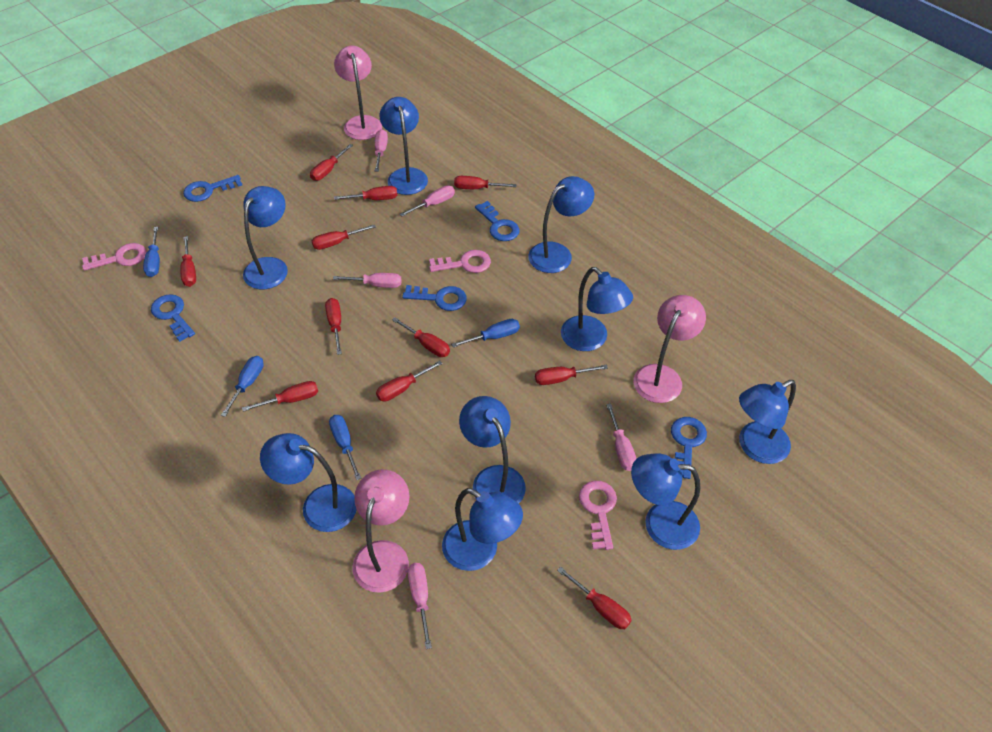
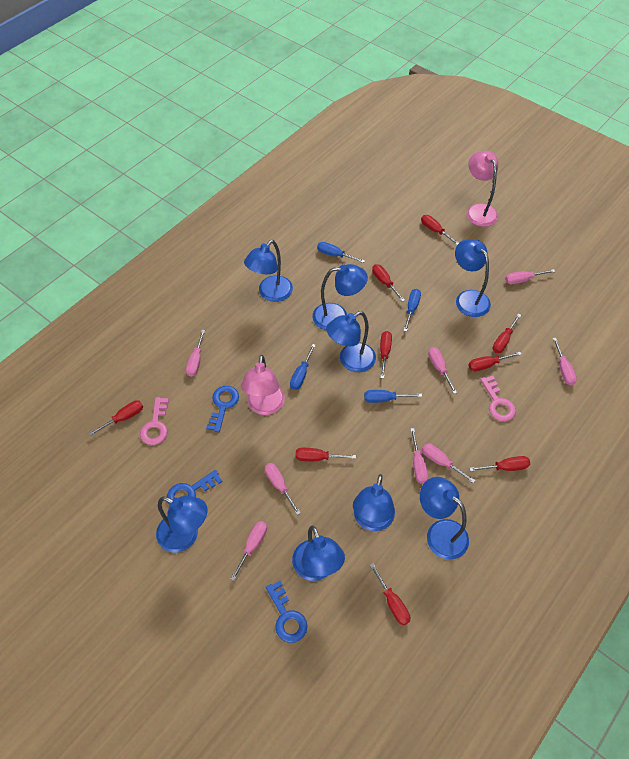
blue key: [151,294,195,342] [183,175,242,202] [402,285,467,311] [475,201,520,241] [671,417,707,479] = 5 -> [167,470,222,505] [206,386,239,432] [266,581,307,643] = 3
blue lamp: [243,186,288,289] [260,433,357,532] [379,97,428,195] [442,488,523,571] [459,396,526,503] [528,176,594,273] [561,267,633,351] [631,453,701,550] [739,380,796,464] = 9 -> [156,496,207,552] [244,240,293,302] [292,526,345,581] [312,264,368,330] [326,311,376,372] [353,474,395,531] [420,477,469,559] [455,239,491,317] = 8
pink key: [82,243,146,271] [429,250,491,273] [579,481,617,550] = 3 -> [140,397,169,445] [480,376,516,422] = 2
pink lamp: [334,46,382,140] [352,469,410,593] [634,295,706,403] = 3 -> [241,355,285,415] [466,151,498,227] = 2
pink screwdriver: [333,273,402,288] [375,130,388,172] [400,185,455,216] [408,563,432,649] [606,404,637,471] = 5 -> [186,330,205,377] [231,521,267,580] [265,463,301,515] [410,428,428,484] [422,443,476,483] [428,347,457,394] [505,269,555,284] [553,338,577,385] = 8
red screwdriver: [180,236,196,287] [242,381,318,412] [310,144,353,181] [312,224,376,250] [325,298,342,355] [334,186,397,200] [376,361,443,401] [392,317,450,357] [454,176,516,189] [535,365,608,385] [557,567,632,629] = 11 -> [89,400,143,436] [296,448,356,461] [370,563,410,626] [372,264,405,302] [380,331,392,379] [421,215,459,245] [468,352,522,371] [469,456,530,472] [493,314,521,353] = 9

